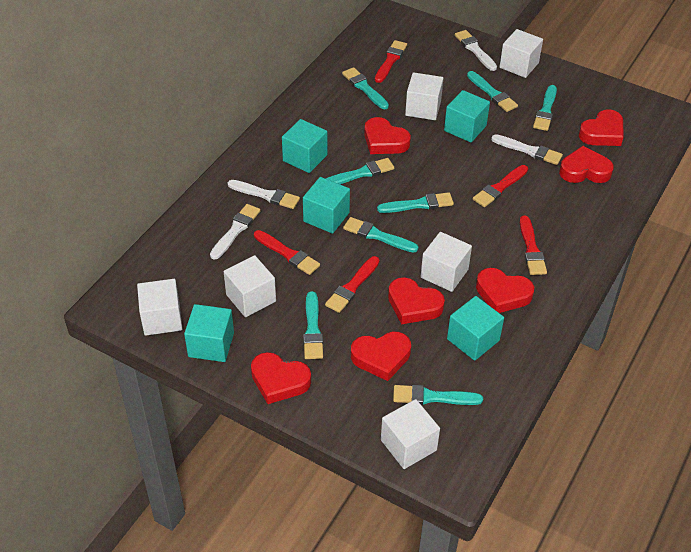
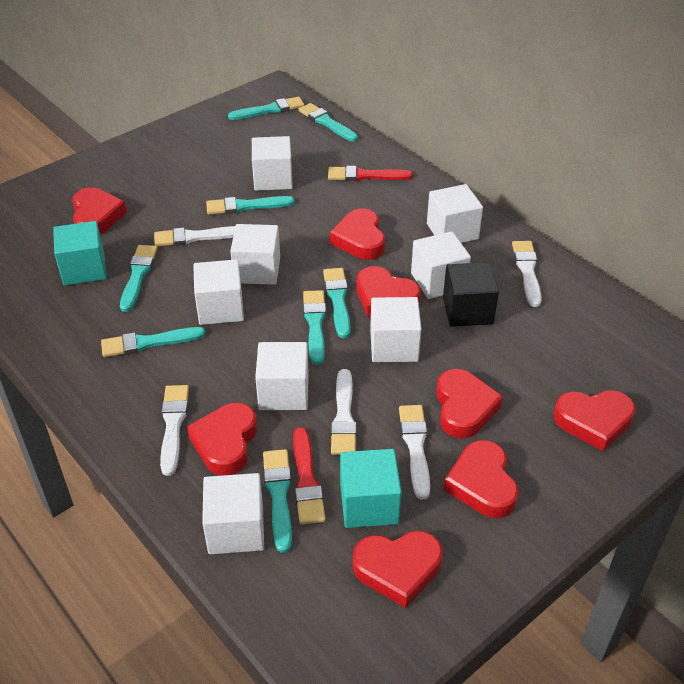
black cube: none = 0 -> [443,262,499,327] = 1
red brush: [254,230,320,275] [325,256,380,313] [375,40,407,83] [473,165,528,207] [520,215,547,275] = 5 -> [293,427,326,525] [328,166,413,181] = 2
red heart: [251,352,311,404] [351,331,411,381] [364,117,411,154] [388,277,445,324] [476,268,534,313] [559,146,614,183] [579,109,623,146] = 7 -> [72,187,127,234] [187,403,257,476] [330,209,385,260] [353,531,442,608] [357,266,421,317] [436,369,503,439] [444,440,519,518] [554,390,635,451] = 8
turquoise cube: [184,304,234,362] [282,119,327,173] [303,177,350,234] [444,90,490,142] [447,296,504,361] = 5 -> [53,221,107,286] [340,449,402,528] = 2
white brush: [210,204,261,260] [228,180,300,209] [455,30,497,71] [491,134,563,165] = 4 -> [154,226,235,246] [160,385,189,476] [331,369,357,455] [399,405,430,499] [512,241,542,307] = 5
white cube: [137,279,182,336] [224,255,276,317] [381,399,440,469] [405,72,443,120] [421,232,472,292] [500,29,543,78] = 6 -> [193,259,244,325] [202,473,264,554] [230,224,280,285] [252,136,293,191] [255,342,309,410] [370,297,421,362] [411,231,471,299] [427,184,483,243] = 8

